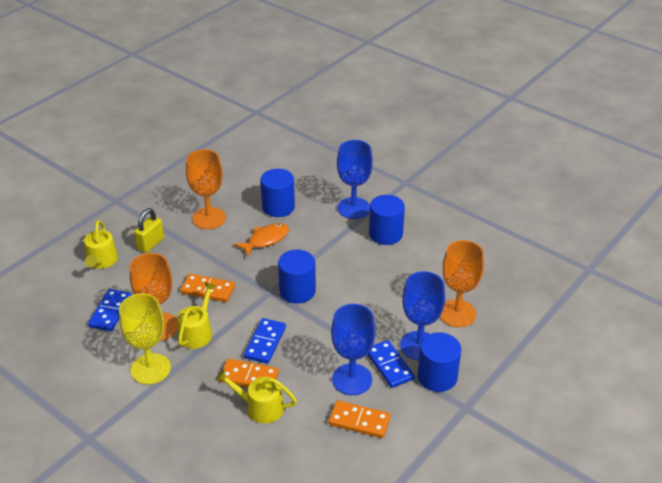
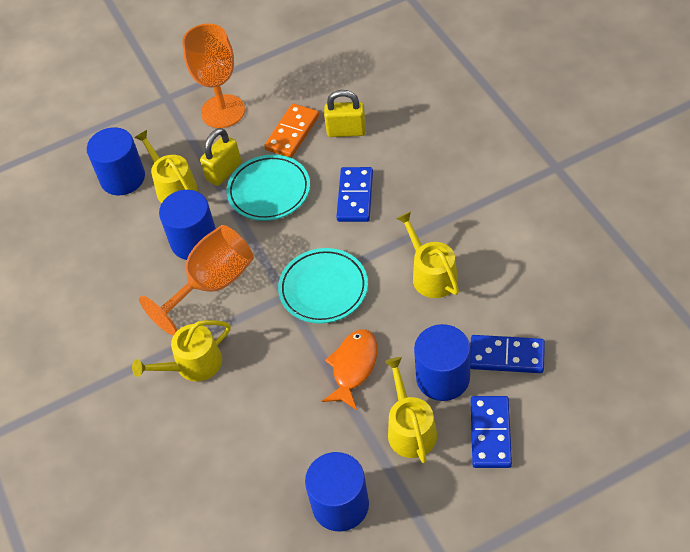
blue goblet: [331,304,375,395] [337,140,373,219] [400,271,445,361] = 3 -> none = 0
orange domino: [180,274,235,302] [219,358,279,387] [328,400,391,438] = 3 -> [264,103,319,158] = 1
orange goblet: [130,253,178,341] [186,149,226,229] [440,240,484,327] = 3 -> [139,225,254,336] [182,24,245,128] = 2
turquoise plate: none = 0 -> [227,155,310,221] [278,248,368,323] = 2
yellow goblet: [119,294,171,385] = 1 -> none = 0
yellow padlock: [134,208,164,253] = 1 -> [200,128,241,186] [324,90,366,137] = 2
yellow watering can: [84,220,118,269] [177,282,216,349] [215,369,297,423] = 3 -> [132,320,231,381] [134,130,197,203] [385,357,437,464] [396,211,459,298] = 4

